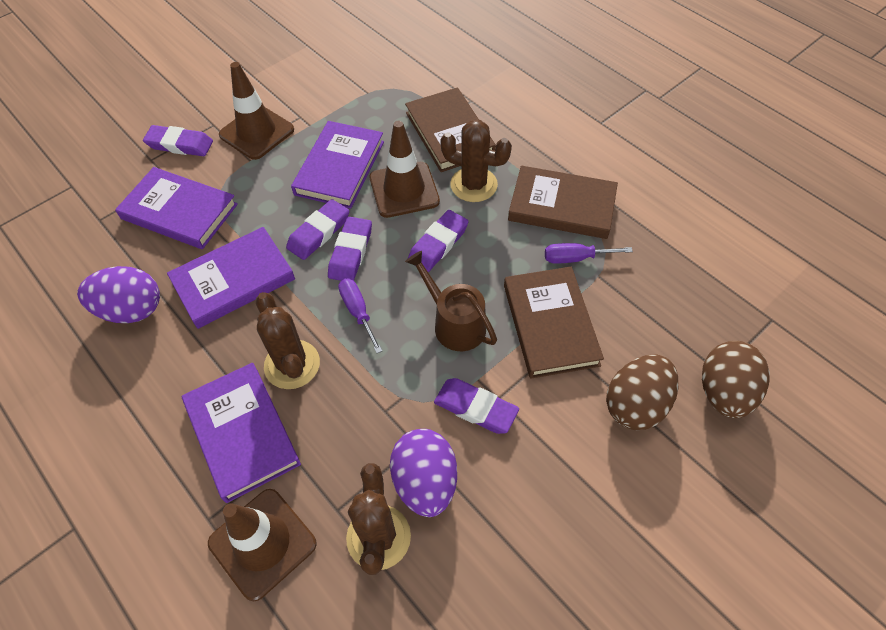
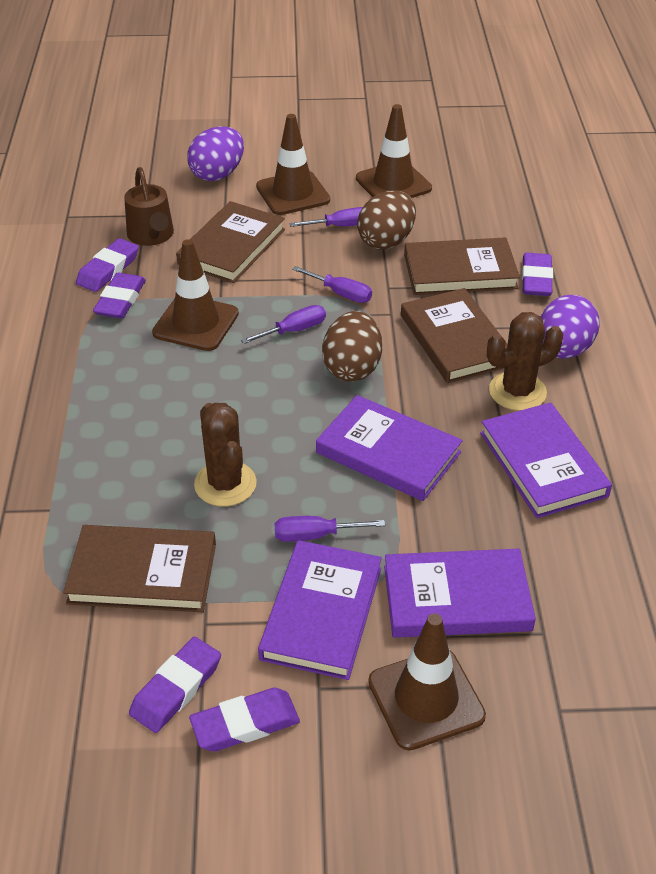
brown book: [405,88,496,172] [504,267,604,379] [508,166,618,239] = 3 -> [63,525,216,612] [176,201,285,283] [401,288,508,383] [404,237,520,295] = 4
brown cactus: [256,292,320,389] [346,463,411,575] [440,120,512,202] = 3 -> [194,403,257,506] [487,312,563,411] = 2
brown traffic cone: [208,489,317,601] [219,62,294,160] [370,121,440,218] = 3 -> [152,239,239,351] [256,114,330,215] [356,104,432,198] [368,613,486,750] = 4
purple screwdriver: [338,279,382,353] [545,243,633,264] = 2 -> [241,305,326,344] [274,516,385,542] [289,207,363,227] [292,266,372,303] = 4

